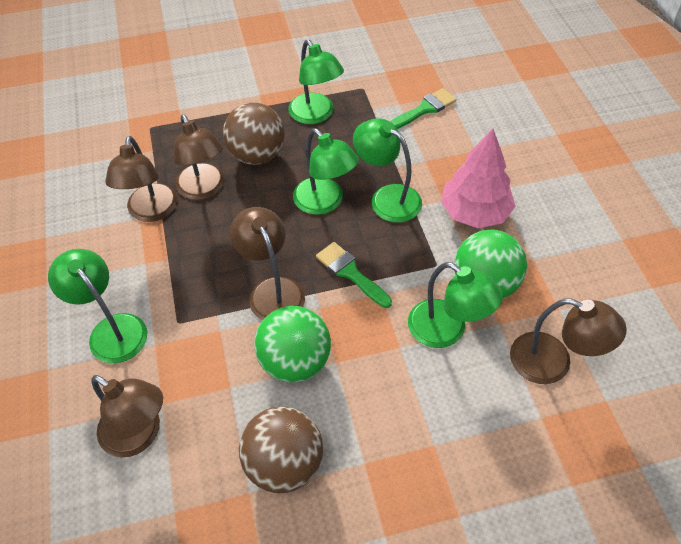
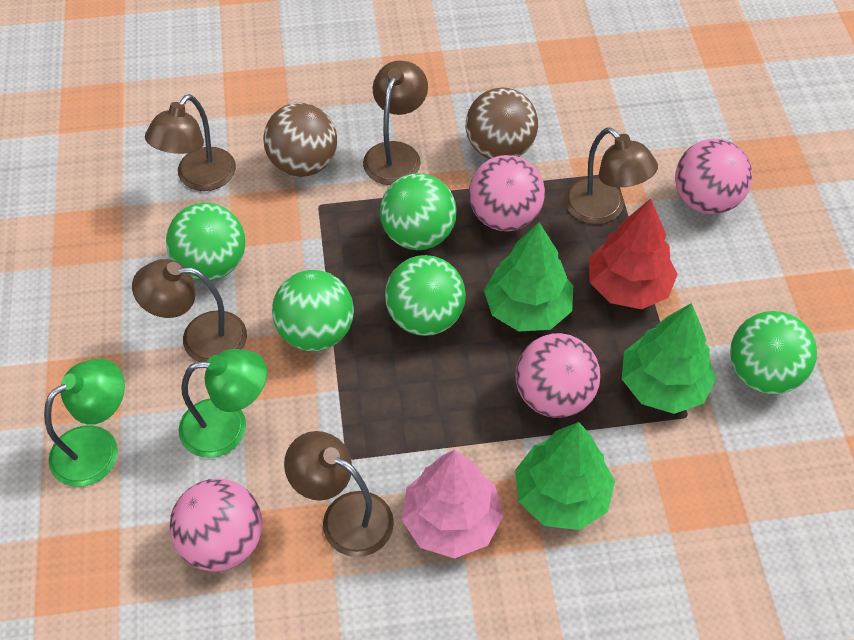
green ball: [254,306,331,382] [454,230,527,298] = 2 -> [166,203,245,281] [272,270,354,351] [380,173,457,250] [385,255,466,336] [730,311,817,395] = 5
green brush: [316,242,392,308] [390,88,457,129] = 2 -> none = 0
green lamp: [48,249,147,363] [288,40,344,124] [293,128,359,215] [353,118,422,223] [408,262,503,348] = 5 -> [44,359,125,487] [178,349,267,458] = 2
green tree: none = 0 -> [484,222,573,331] [515,422,615,530] [622,303,716,414] = 3
pink ball: none = 0 -> [170,479,263,571] [469,155,545,231] [515,333,600,418] [675,139,753,214] = 4
red tree: none = 0 -> [589,199,678,309] = 1

